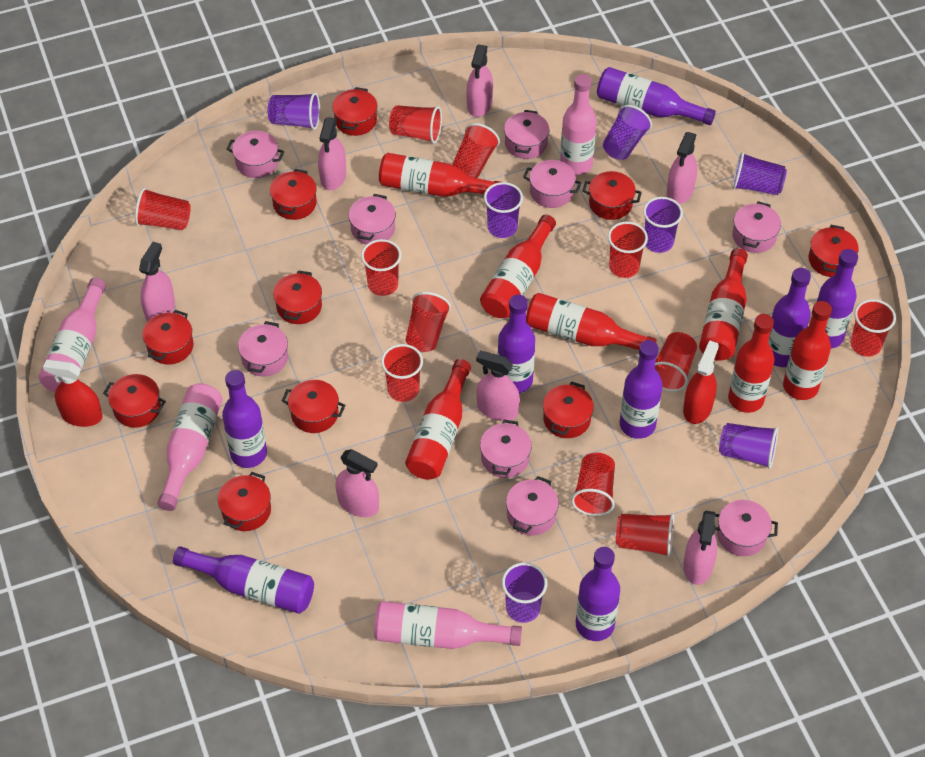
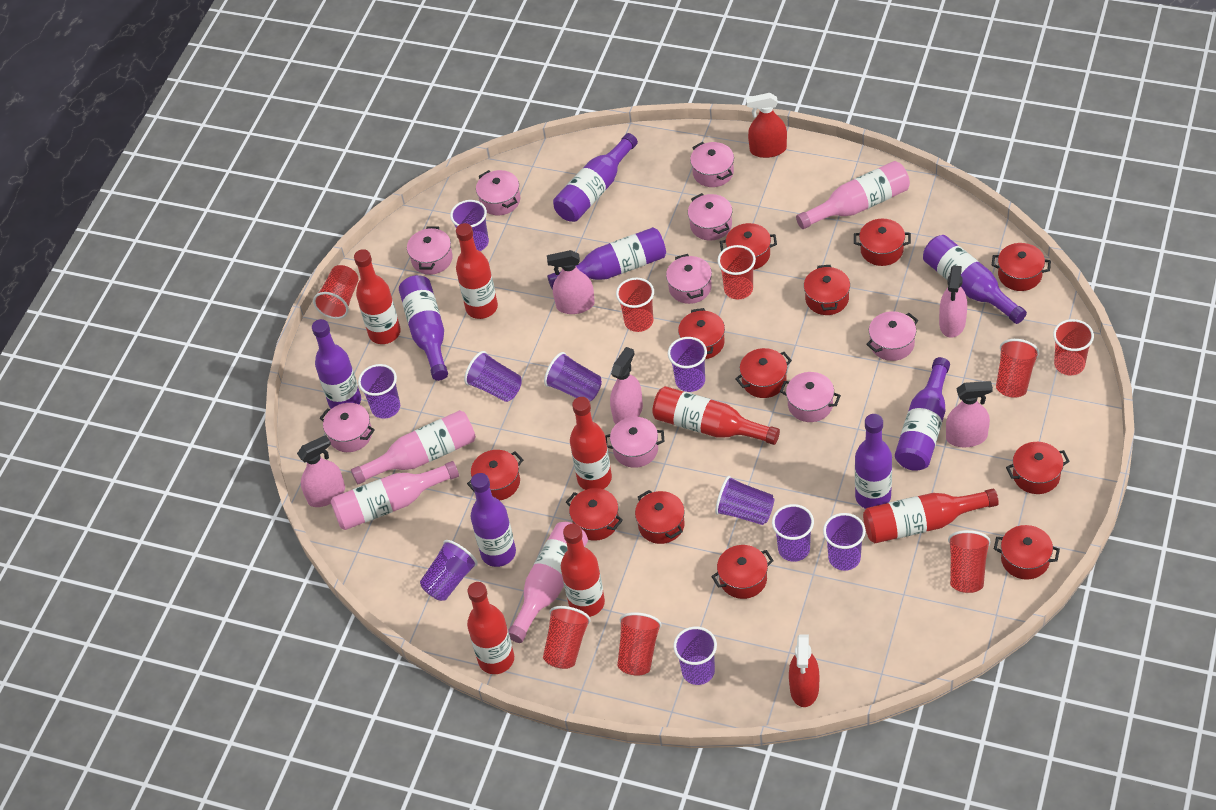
pink spray bottle: [139,242,175,322] [318,117,346,190] [336,449,379,517] [467,44,493,117] [476,351,520,421] [667,132,697,204] [683,511,717,585] = 7 -> [297,435,345,507] [547,250,595,314] [610,347,643,424] [939,265,967,338] [946,381,993,447] = 5
purple cup: [268,92,320,130] [484,182,523,238] [502,563,547,623] [603,105,652,160] [643,197,683,253] [719,423,778,469] [732,152,787,195] = 7 -> [358,364,400,419] [420,540,478,601] [450,200,489,251] [464,351,522,402] [544,352,602,401] [668,337,707,392] [673,627,717,685] [715,476,774,525] [772,504,814,562] [823,513,866,571] = 10
red cup: [135,188,191,230] [361,239,401,296] [381,344,423,402] [389,105,442,144] [405,292,451,352] [452,123,500,178] [571,453,615,516] [608,221,648,278] [616,513,674,557] [655,332,697,392] [851,299,896,357] = 11 -> [313,265,359,319] [543,606,591,669] [616,278,654,332] [617,612,662,676] [717,245,756,299] [948,530,991,593] [996,339,1039,398] [1053,319,1094,375] = 8
red pot: [103,374,166,428] [143,310,194,365] [218,472,271,531] [270,169,317,220] [273,270,322,324] [282,380,346,433] [332,87,377,136] [543,381,594,438] [583,171,642,220] [809,225,859,277] = 10 -> [467,450,523,501] [566,488,623,541] [635,490,685,544] [678,308,725,359] [711,545,774,599] [720,223,777,270] [735,348,792,398] [804,265,850,315] [854,219,911,266] [991,243,1051,291] [994,525,1060,580] [1006,442,1070,494] = 12

